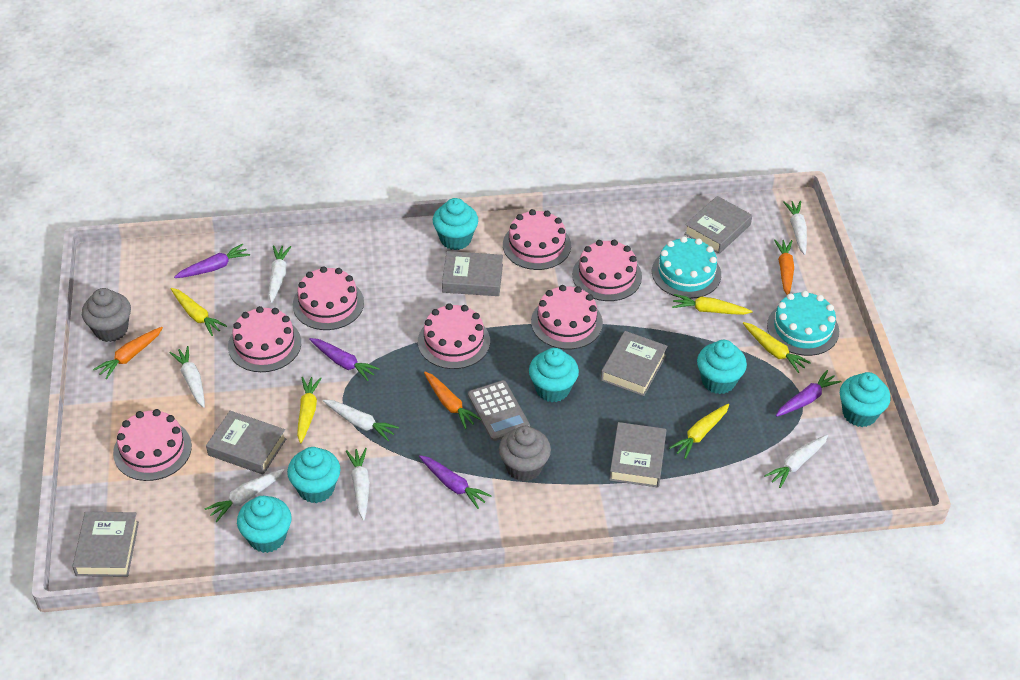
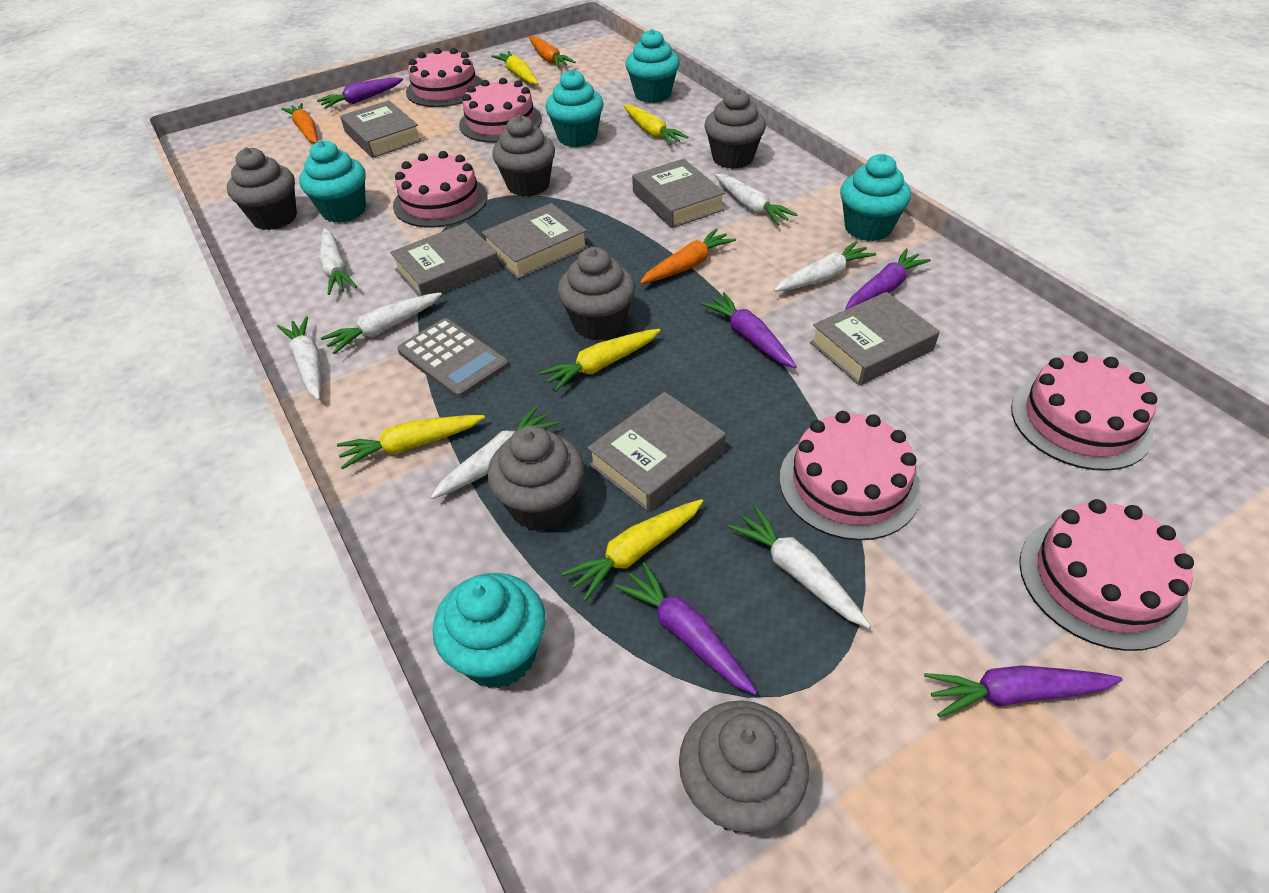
grey cupcake: [82,288,131,342] [499,426,551,482] = 2 -> [227,147,297,230] [487,425,584,531] [492,115,555,197] [557,247,635,341] [679,701,809,833] [704,88,766,169] = 6
pink cake: [113,409,192,481] [228,306,301,372] [293,266,364,330] [418,303,490,369] [503,209,571,270] [531,285,603,349] [572,240,642,301] = 7 -> [393,151,487,228] [406,48,482,107] [459,78,542,143] [779,411,921,541] [1011,351,1157,471] [1019,499,1194,651] = 6
purple carrot: [174,244,250,278] [309,338,380,381] [419,455,492,509] [776,370,842,417] = 4 -> [317,78,403,109] [614,562,757,695] [701,292,797,368] [845,248,931,310] [924,665,1123,717] = 5
turquoise cake: [652,236,721,299] [767,291,839,356] = 2 -> none = 0
turquoise cupcake: [237,496,292,553] [287,447,341,503] [433,198,478,250] [529,348,579,402] [697,340,747,394] [840,372,891,427] = 6 -> [299,140,366,223] [433,573,546,689] [545,69,604,147] [626,29,680,103] [840,154,911,241] = 5

